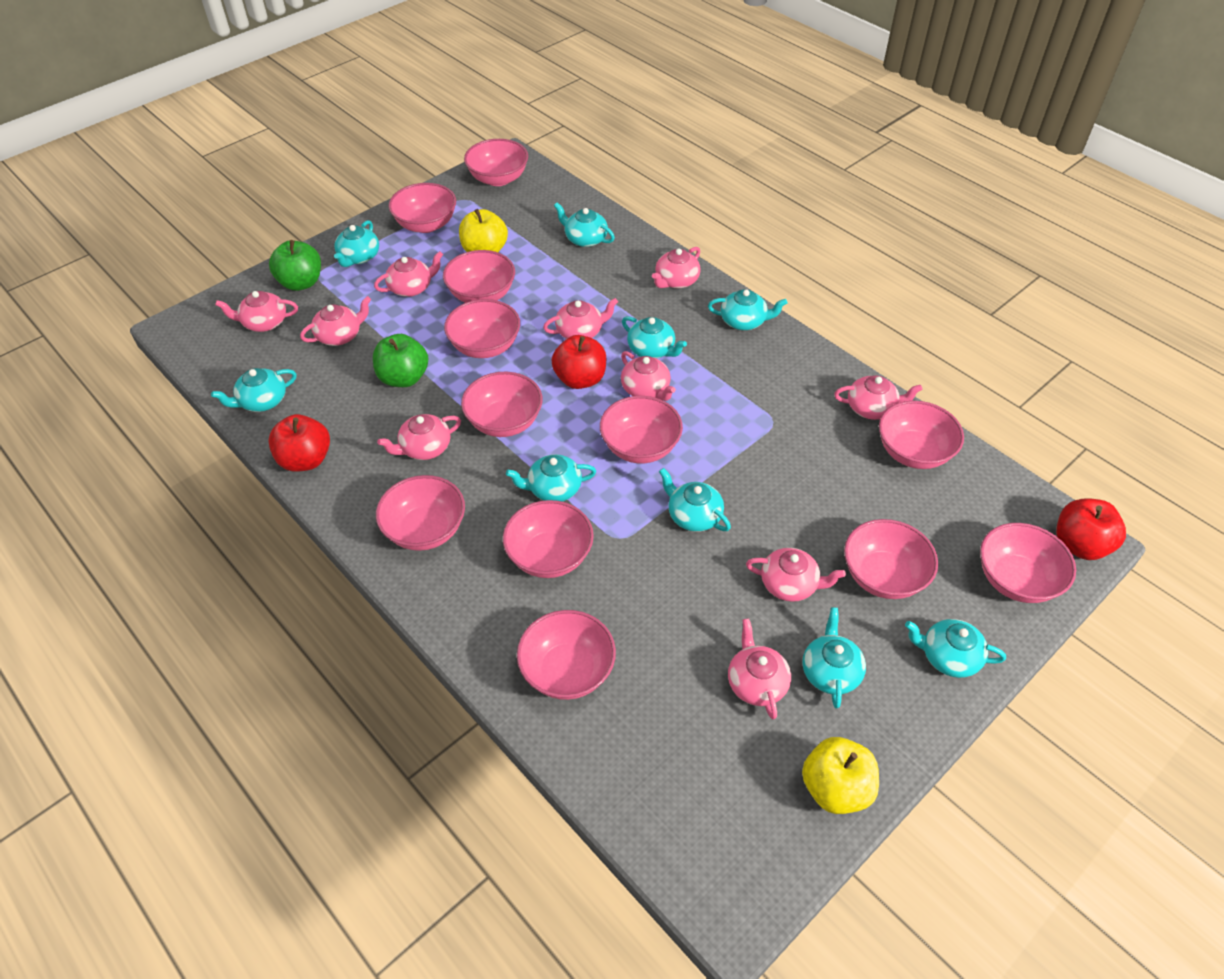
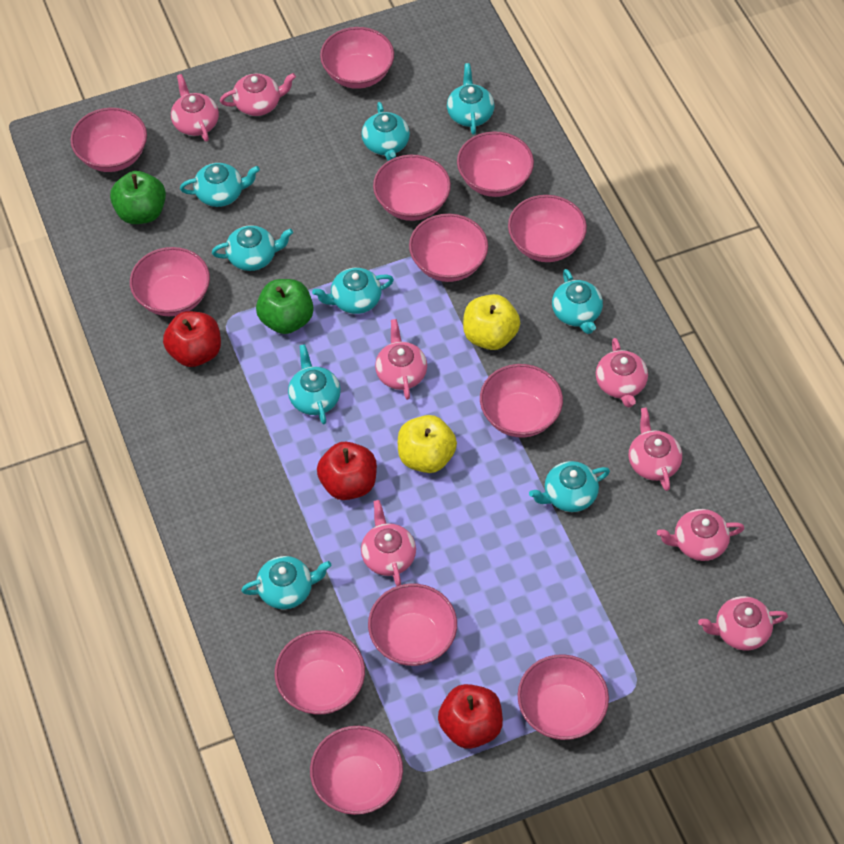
pink teapot: [215,291,298,332] [300,296,371,346] [374,251,443,297] [377,414,461,460] [543,298,618,339] [621,351,676,401] [652,247,701,288] [728,618,791,719] [746,548,846,602] [834,375,923,420] = 10 -> [171,74,219,142] [220,73,296,116] [361,500,416,586] [375,319,427,400] [596,338,648,407] [629,407,682,491] [657,509,744,561] [698,596,788,651] = 8

